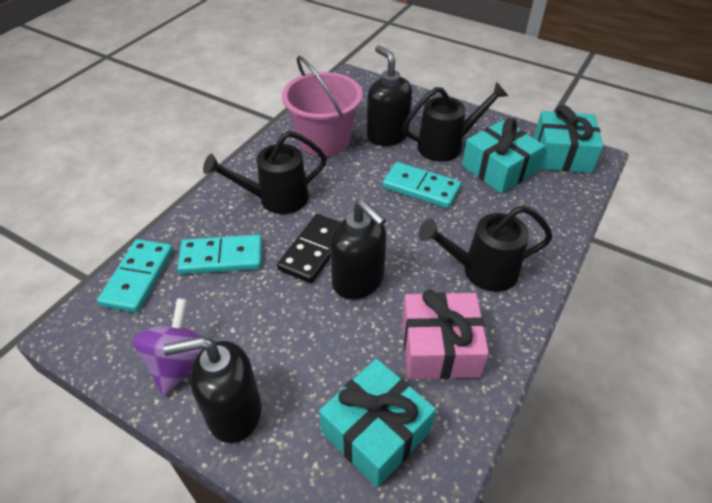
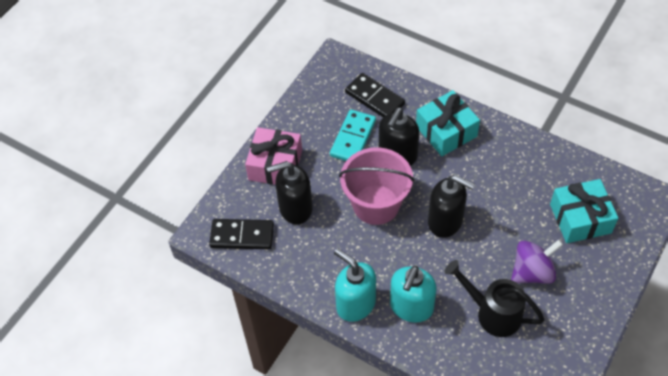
black domino: [277,214,341,283] = 1 -> [209,219,274,249] [345,73,405,117] = 2
black watering can: [203,131,327,214] [403,82,508,162] [418,205,553,292] = 3 -> [444,260,545,337] = 1
turquoise domino: [97,239,173,313] [177,235,262,274] [382,162,461,208] = 3 -> [330,109,376,161] = 1
turquoise gift: [319,359,436,488] [462,118,545,194] [534,105,603,173] = 3 -> [416,90,480,156] [550,179,618,243] = 2
turquoise soap dispenser: none = 0 -> [334,249,376,322] [390,266,437,323] = 2

